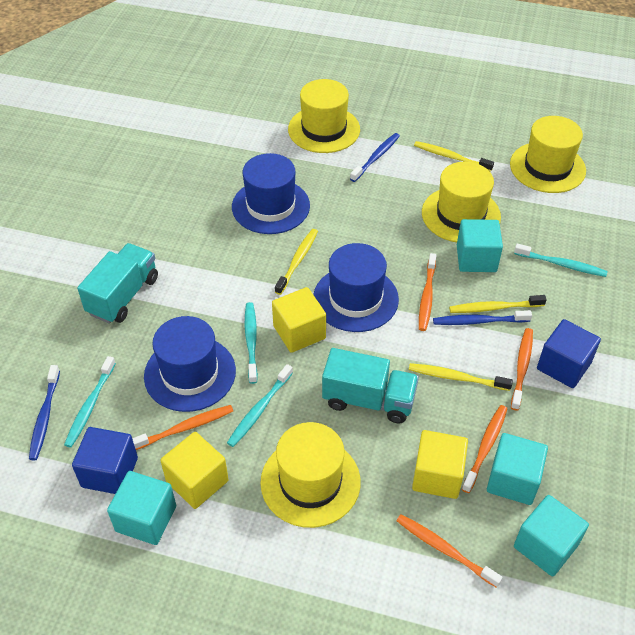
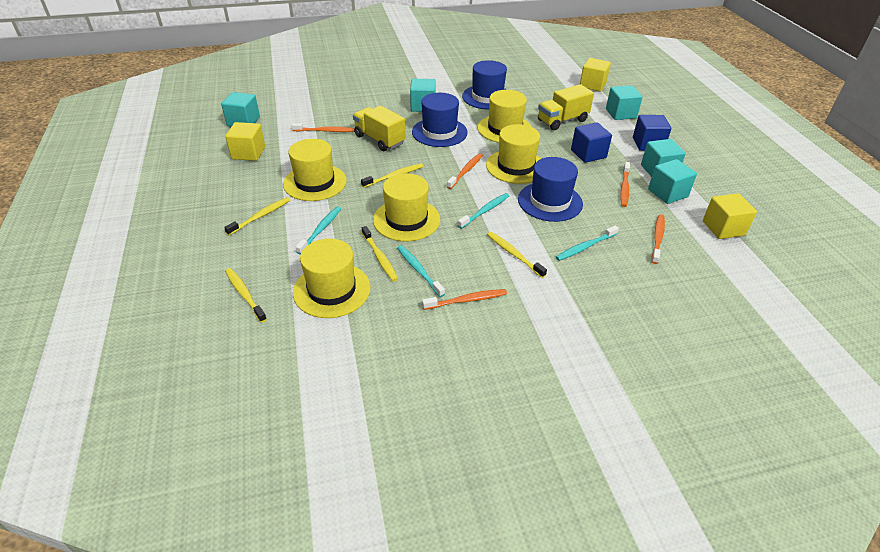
blue toothbrush: [29,365,60,460] [350,133,400,182] [433,310,532,325] = 3 -> none = 0
turquoise cube: [107,471,176,545] [457,219,503,272] [487,433,548,505] [514,495,589,576] = 4 -> [221,92,260,127] [410,79,436,112] [606,85,643,120] [641,139,686,177] [648,159,697,204] = 5
turquoise truck: [77,243,158,324] [322,348,419,423] = 2 -> none = 0
yellow hat: [260,422,361,528] [288,79,360,153] [422,162,501,242] [510,116,586,193] = 4 -> [283,139,347,201] [293,239,371,318] [373,173,440,241] [478,90,532,143] [486,124,541,184] = 5
yellow toothbrush: [275,229,318,295] [409,363,513,391] [414,141,494,172] [449,295,547,313] = 4 -> [224,197,290,235] [225,268,267,322] [361,163,423,188] [362,226,398,282] [487,232,547,278] = 5
yellow truck: none = 0 -> [353,106,406,151] [538,84,594,130] = 2

